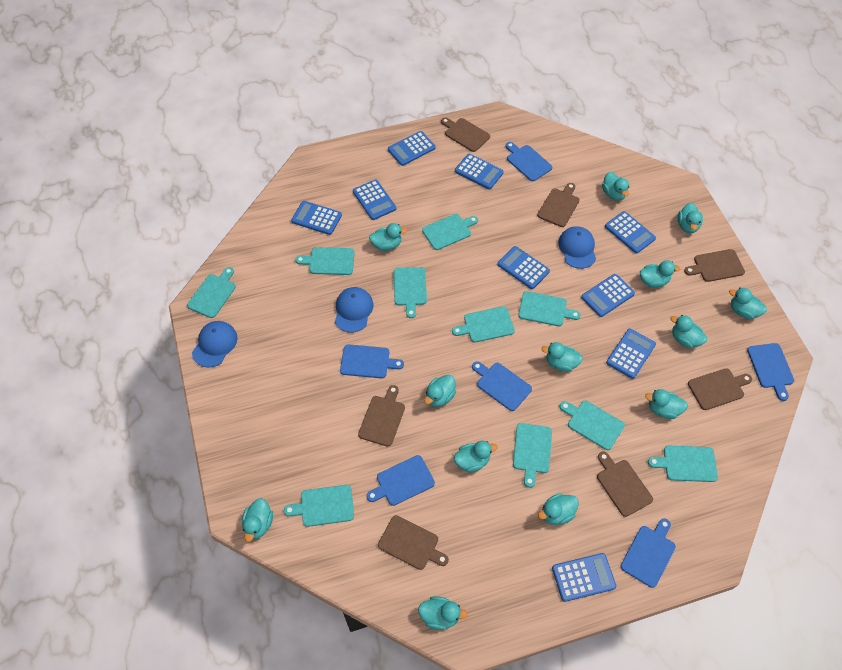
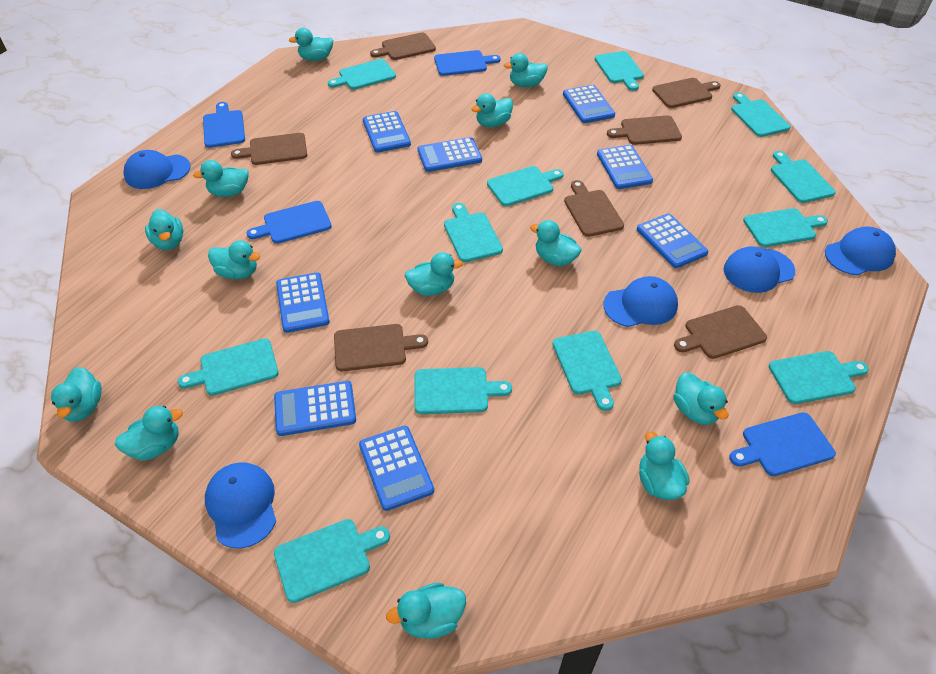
blue calculator: [291,201,342,235] [353,180,396,220] [388,131,436,166] [455,154,504,189] [497,246,550,289] [552,553,616,602] [581,274,635,317] [605,211,656,253] [606,328,656,379] = 9 -> [274,381,356,436] [276,272,330,333] [359,426,434,511] [363,111,411,153] [418,137,482,172] [563,85,615,123] [597,145,653,189] [637,213,709,268] = 8
blue cap: [192,321,238,367] [335,287,373,333] [558,226,596,269] = 3 -> [123,150,191,189] [205,462,276,549] [603,276,678,327] [723,246,795,293] [825,227,896,275] = 5
blue cutting board: [340,344,404,378] [367,455,435,506] [472,361,532,411] [506,142,552,181] [621,518,676,588] [747,343,794,401] = 6 -> [203,102,245,148] [247,201,332,244] [434,50,501,76] [729,412,836,476] = 4
turquoise cutting board: [187,267,236,318] [284,485,354,527] [296,247,355,275] [394,267,427,318] [422,214,478,250] [452,306,515,343] [513,423,552,488] [518,291,581,326] [560,401,625,450] [648,446,718,482] = 10 -> [178,338,279,396] [274,519,390,603] [328,59,396,90] [415,367,512,414] [444,203,503,262] [487,166,564,206] [552,331,622,411] [595,51,644,91] [731,92,790,137] [743,208,828,247] [769,351,869,404] [771,151,836,203] = 12

